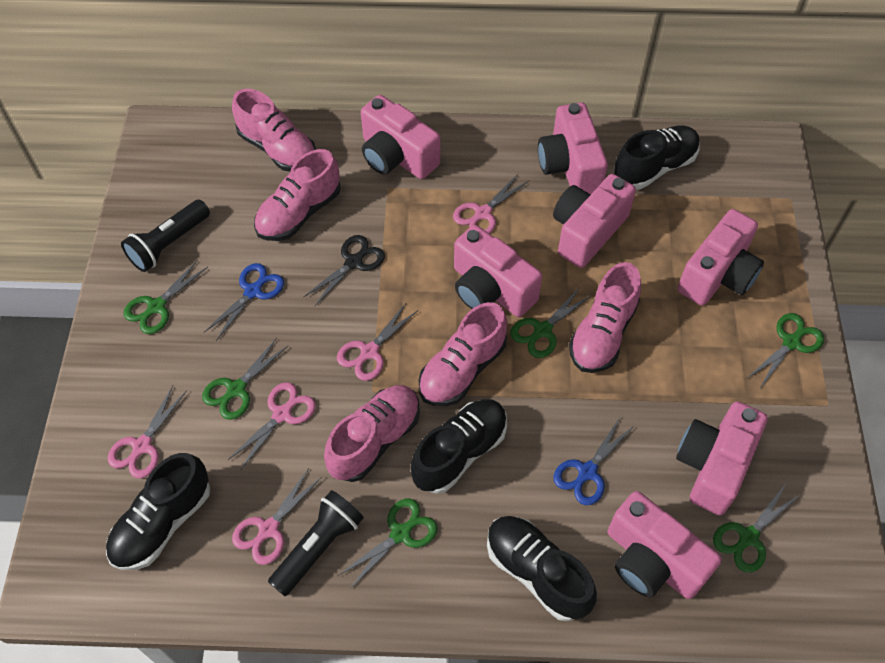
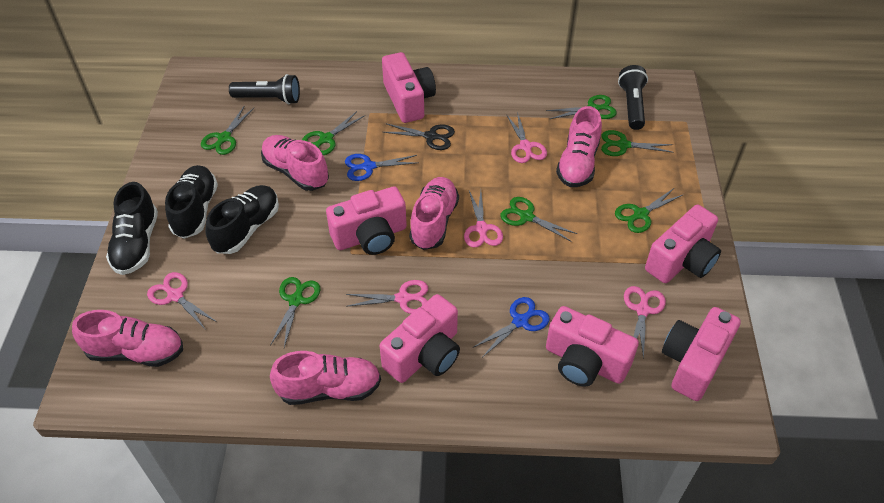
black shoe: [106,453,210,570] [411,399,507,494] [487,516,597,621] [614,125,700,190] = 4 -> [106,182,158,275] [165,165,218,239] [205,185,279,254] = 3
green scissors: [123,260,208,334] [202,338,288,420] [339,499,438,589] [510,286,592,358] [713,485,799,573] [747,313,824,387] = 6 -> [201,106,254,155] [270,277,320,347] [302,111,365,155] [500,197,577,241] [546,95,617,119] [601,130,674,156] [615,188,684,233] = 7
pink camera: [361,95,440,179] [454,225,542,317] [538,103,608,194] [553,174,636,268] [608,491,722,599] [676,401,768,515] [677,209,764,306] = 7 -> [326,186,407,255] [380,294,460,383] [382,52,436,123] [546,306,639,387] [645,205,721,283] [662,307,741,401] = 6

